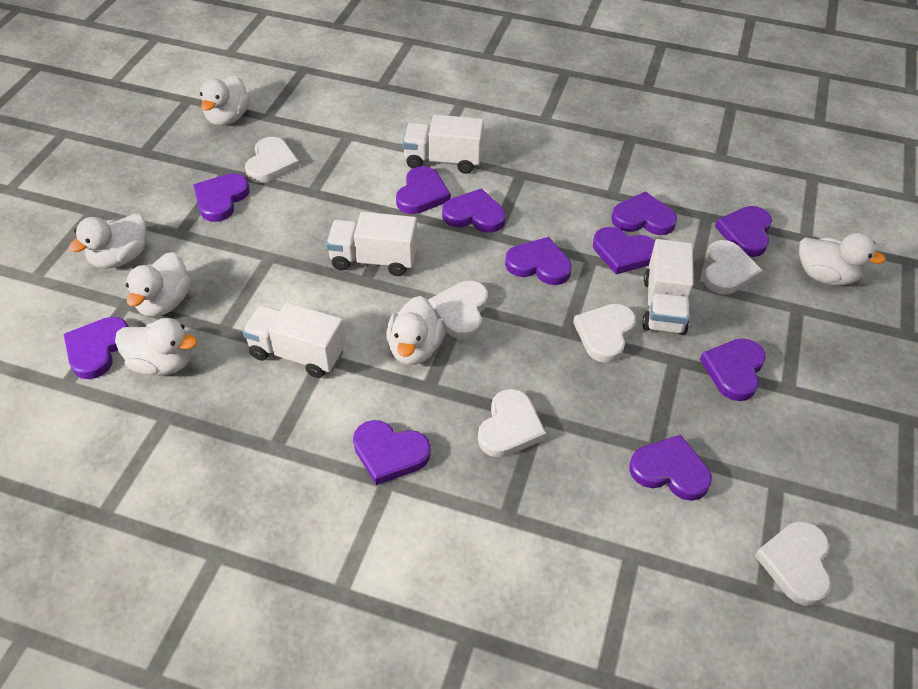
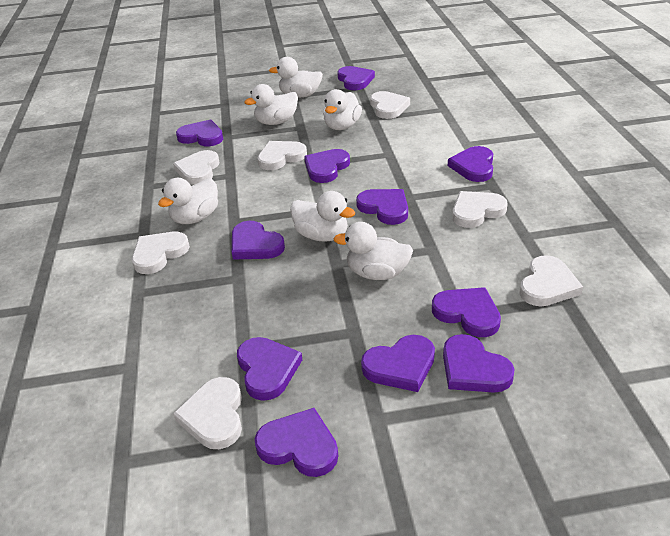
white heart: [245,137,300,183] [428,281,488,339] [478,389,546,457] [573,304,636,363] [703,240,763,295] [754,521,831,606] = 6 -> [132,232,190,274] [173,150,219,185] [173,377,242,449] [258,141,307,170] [370,91,410,119] [452,191,508,228] [519,255,583,306] = 7
white truck: [242,302,346,378] [326,212,417,276] [403,115,484,174] [642,239,693,335] = 4 -> none = 0

